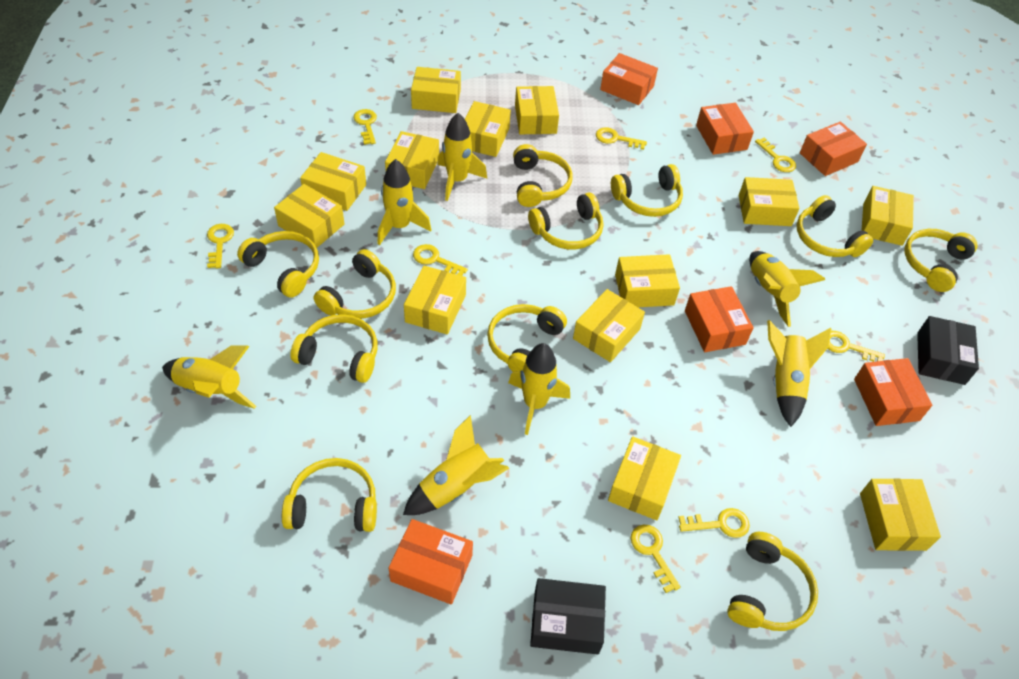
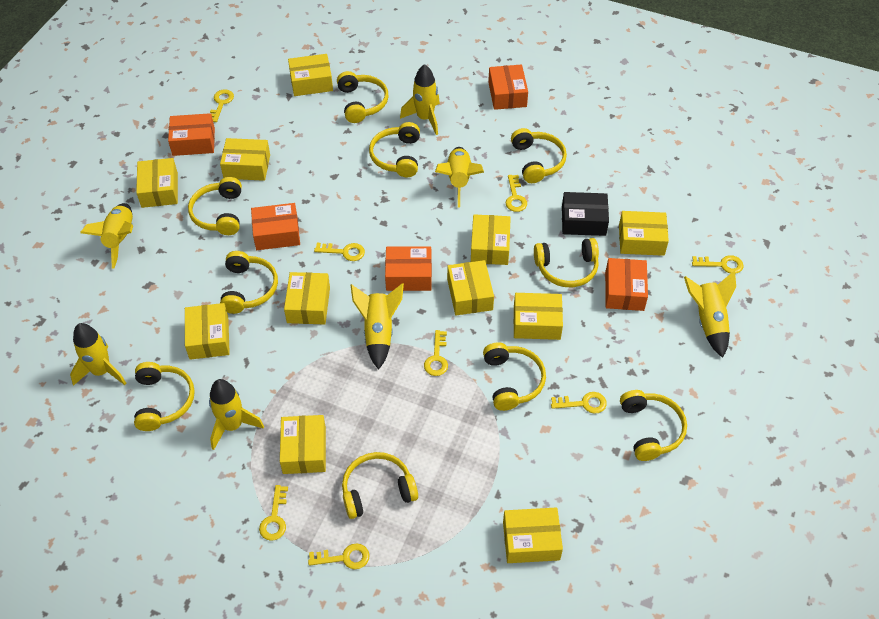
black box: [530,578,606,655] [917,316,979,385] = 2 -> [562,192,609,236] = 1
orange box: [389,519,473,605] [600,53,658,105] [685,286,754,352] [696,103,754,155] [800,121,867,176] [854,358,932,426] = 6 -> [168,113,215,156] [251,203,300,250] [385,246,432,291] [488,65,528,110] [605,258,648,311] = 5
yellow box: [274,184,344,248] [300,152,366,211] [385,131,439,189] [404,266,466,334] [411,67,461,113] [465,101,511,157] [515,86,559,134] [573,289,645,362] [608,436,681,520] [615,254,680,307] [739,177,799,226] [860,478,941,551] [861,186,914,246] = 13 -> [136,158,178,208] [185,303,230,360] [220,138,270,181] [280,415,326,474] [284,272,330,325] [288,54,333,96] [447,260,494,315] [471,214,511,265] [503,507,563,563] [514,293,563,340] [619,211,669,256] = 11
yellow headphones: [237,231,319,298] [282,458,377,532] [290,314,378,383] [314,249,396,319] [487,304,567,372] [513,144,573,207] [528,192,603,250] [611,164,683,217] [727,532,818,631] [797,195,873,257] [905,229,978,292] = 11 -> [134,362,195,431] [188,177,242,235] [220,251,278,314] [337,71,389,123] [342,452,418,519] [369,122,420,177] [483,342,546,411] [511,128,567,183] [534,238,599,287] [620,390,687,461] = 10

